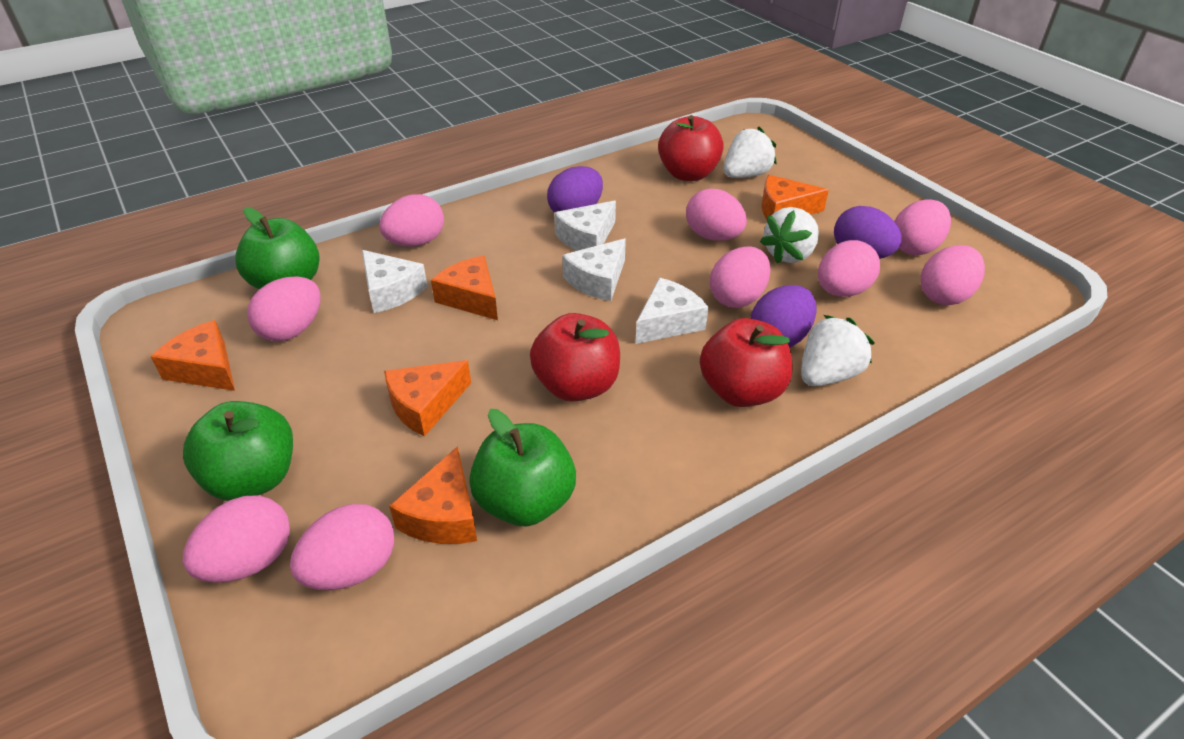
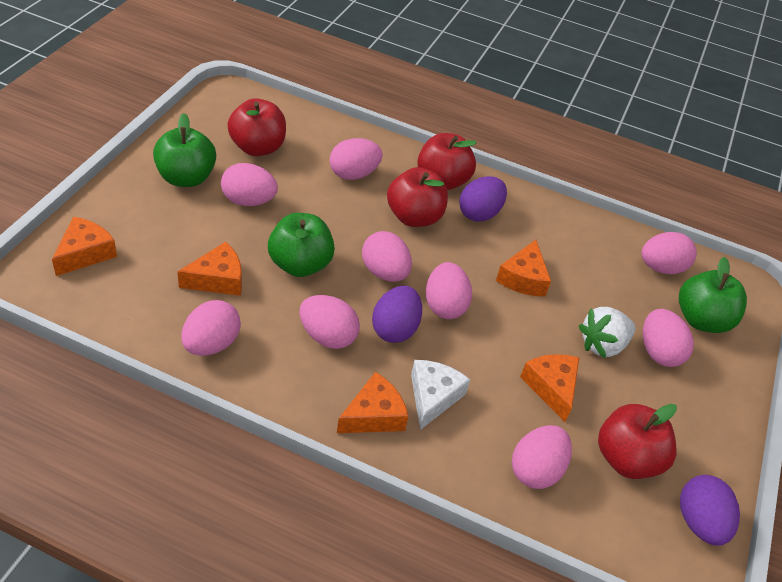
red apple: [530,313,620,402] [658,115,724,181] [700,318,793,407] = 3 -> [227,98,286,156] [387,167,448,227] [417,133,477,190] [598,404,677,479] = 4
white cheese: [362,250,427,313] [554,201,616,251] [562,239,626,301] [635,278,709,344] = 4 -> [411,360,470,430] = 1
white strawberry: [723,127,777,178] [760,207,819,264] [801,315,874,386] = 3 -> [579,307,636,358] = 1

